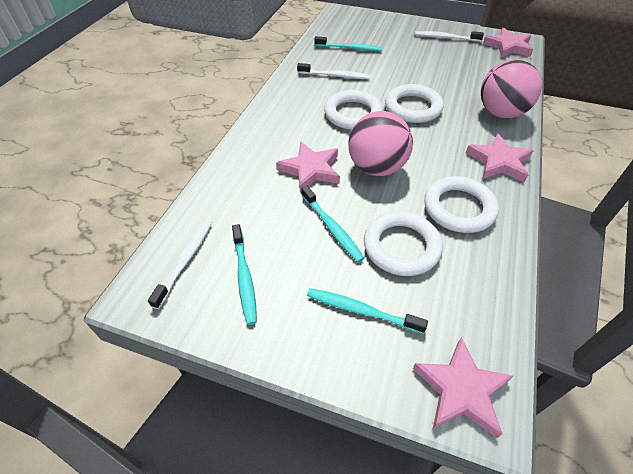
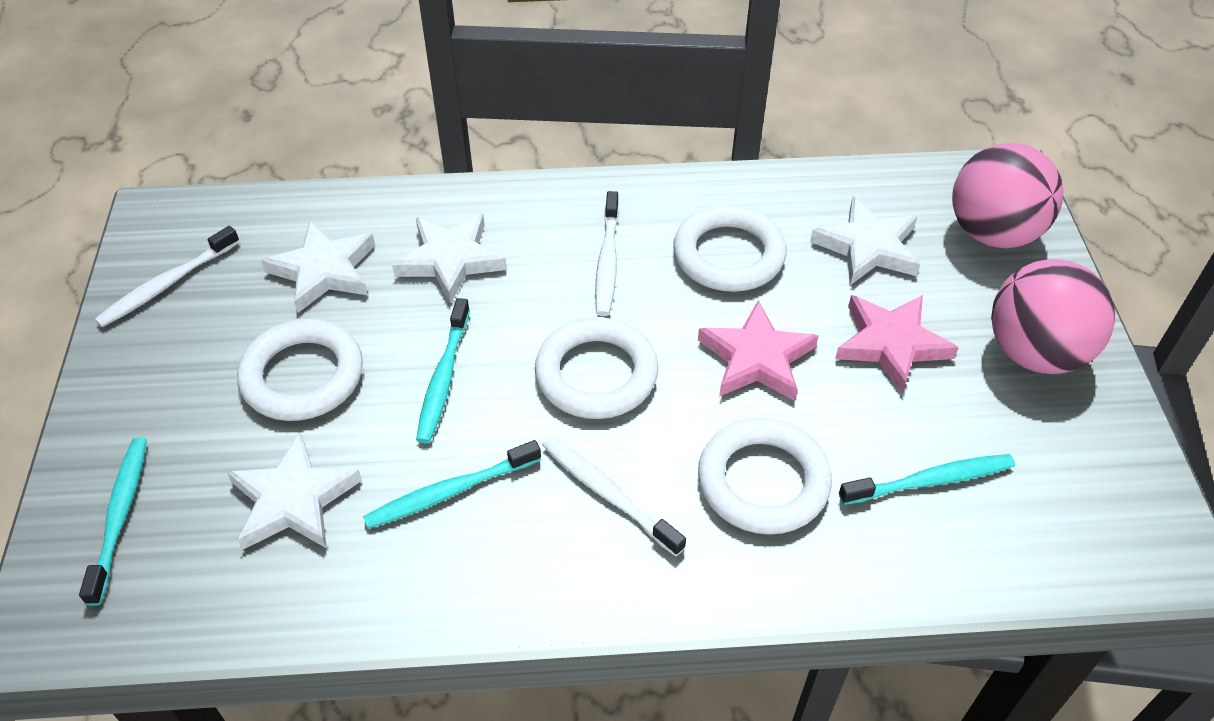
pink star: [276,141,340,193] [413,337,513,438] [466,133,534,182] [483,28,534,58] = 4 -> [698,300,818,401] [835,295,959,393] = 2
white star: none = 0 -> [227,433,362,550] [261,220,375,313] [392,214,507,303] [810,196,920,285] = 4

